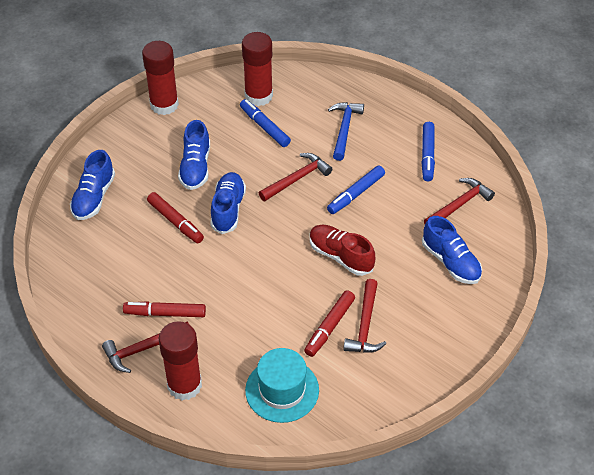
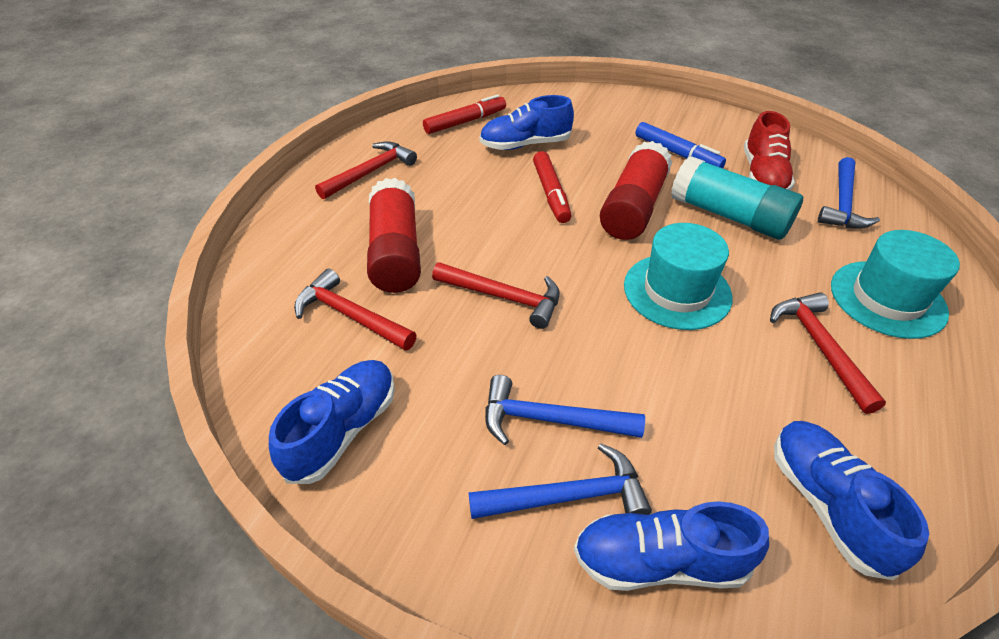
blue hammer: [328,102,364,161] = 1 -> [469,443,652,519] [485,375,645,445] [818,157,880,229] = 3
blue marker: [240,99,291,147] [327,165,385,214] [421,122,435,181] = 3 -> [636,122,726,168] = 1
red glue stick: [142,41,179,115] [159,321,202,401] [242,32,273,106] = 3 -> [367,178,421,293] [600,141,672,240] = 2
red marker: [123,301,206,317] [147,192,204,244] [304,290,355,357] = 3 -> [423,94,506,134] [533,151,571,223] = 2
turquoise glue stick: none = 0 -> [671,156,803,240] = 1
turquoise hat: [245,348,319,423] = 1 -> [624,223,733,330] [831,230,960,339] = 2

